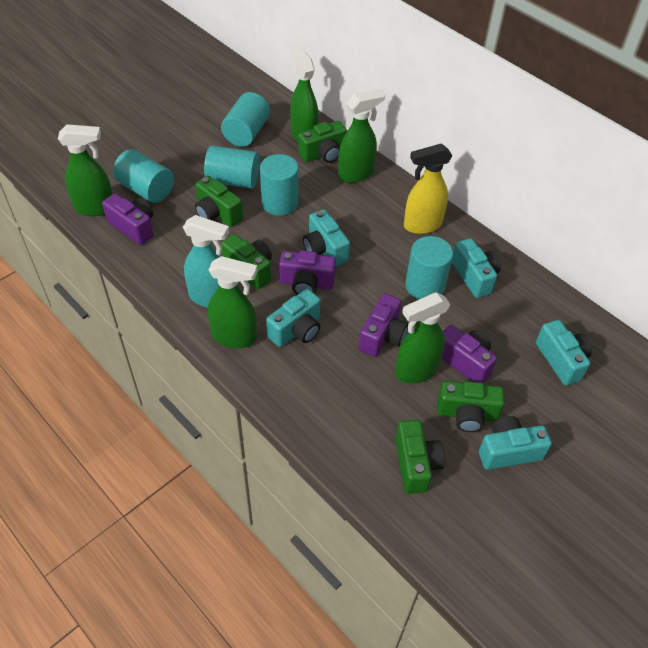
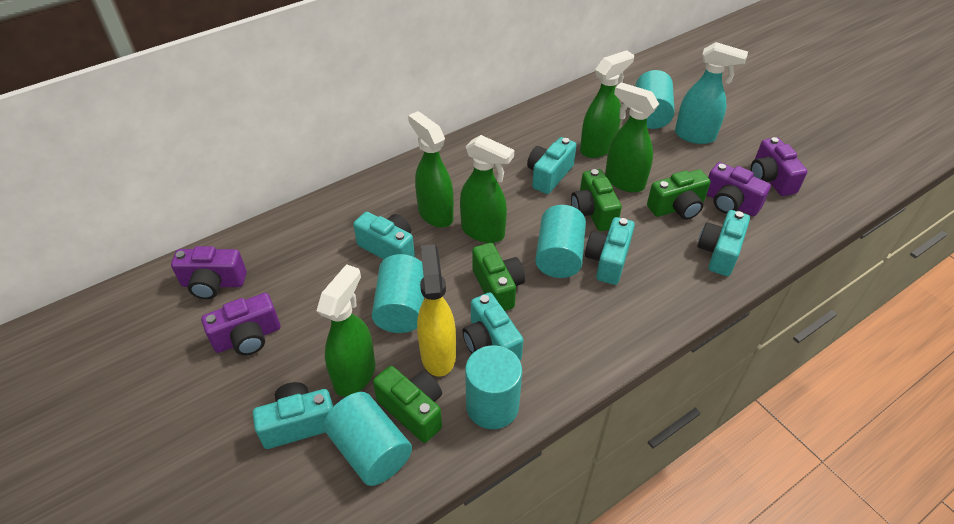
green camera: [195,176,243,227] [221,234,272,289] [298,121,347,163] [395,420,445,494] [437,381,504,432] = 5 -> [373,366,442,443] [472,243,525,311] [571,169,622,231] [647,169,711,220] = 4
turquoise camera: [266,289,321,347] [303,209,350,266] [452,238,501,298] [479,416,552,470] [536,320,592,386] = 5 -> [253,382,333,449] [353,212,415,259] [463,292,523,360] [527,137,577,194] [585,217,635,285] [698,210,750,276] = 6

